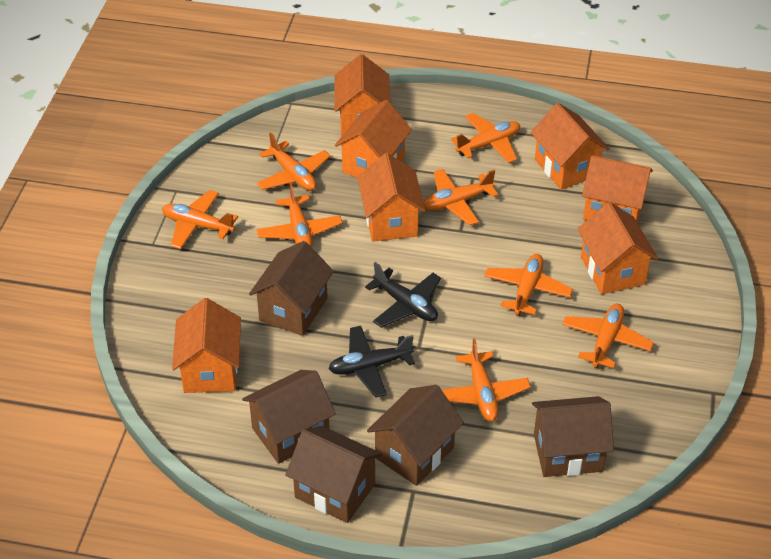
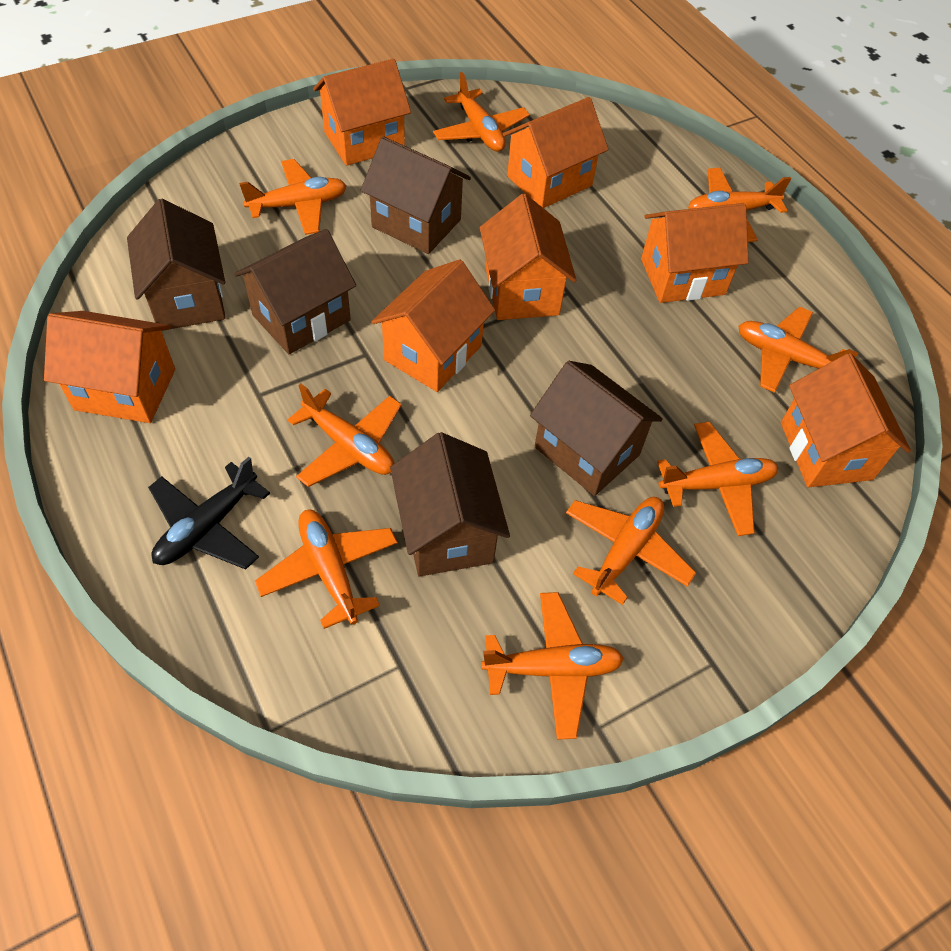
black plane: [329,326,415,398] [365,262,441,328] = 2 -> [148,457,270,569] = 1
orange plane: [162,190,238,249] [257,132,330,191] [257,182,342,247] [423,169,498,226] [442,338,531,421] [451,113,520,163] [484,254,573,316] [562,304,654,368] = 8 -> [239,159,347,235] [255,510,398,629] [287,383,402,487] [433,72,530,152] [481,592,624,740] [566,497,696,605] [657,422,779,536] [688,168,792,242] [738,307,858,393] = 9

